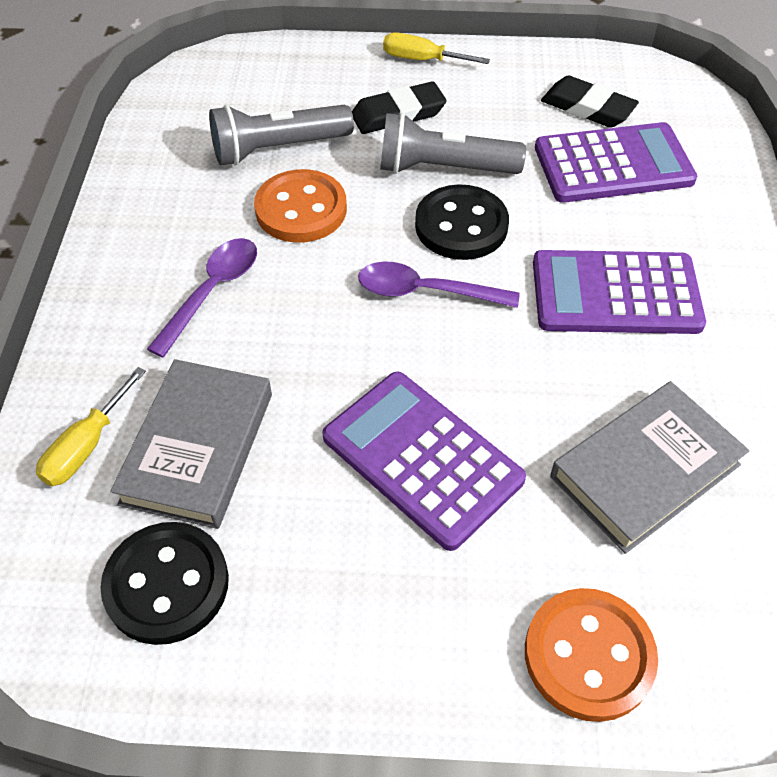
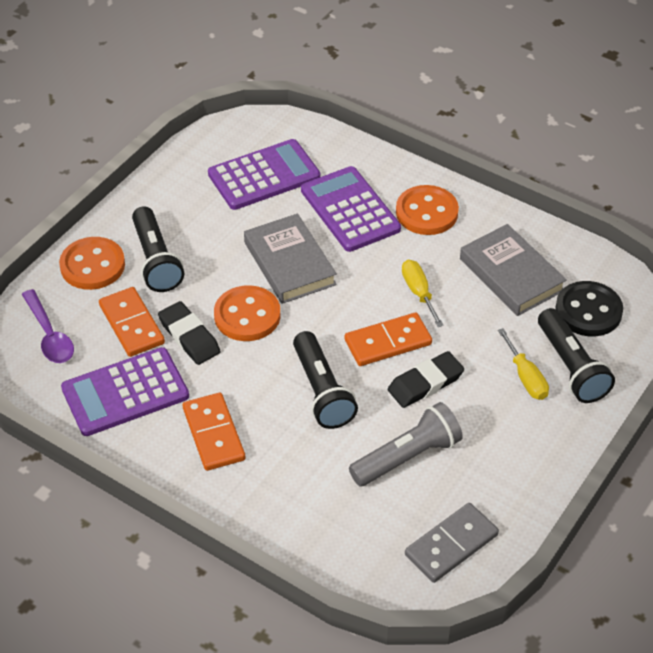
black button: [100,522,229,645] [415,184,509,260] = 2 -> [555,281,623,336] = 1
black flashlight: none = 0 -> [132,206,184,292] [293,331,358,429] [538,308,615,403] = 3
grey domino: none = 0 -> [405,503,499,583] = 1
grey flashlight: [209,105,354,166] [380,113,526,174] = 2 -> [349,402,463,486] = 1
orange button: [254,169,347,243] [525,588,658,722] = 2 -> [59,237,125,290] [214,285,281,341] [396,185,459,235] = 3
orange domino: none = 0 -> [99,287,165,357] [183,393,245,471] [344,312,432,366] = 3
purple spoon: [147,238,257,358] [358,261,520,308] = 2 -> [22,289,74,363] = 1

